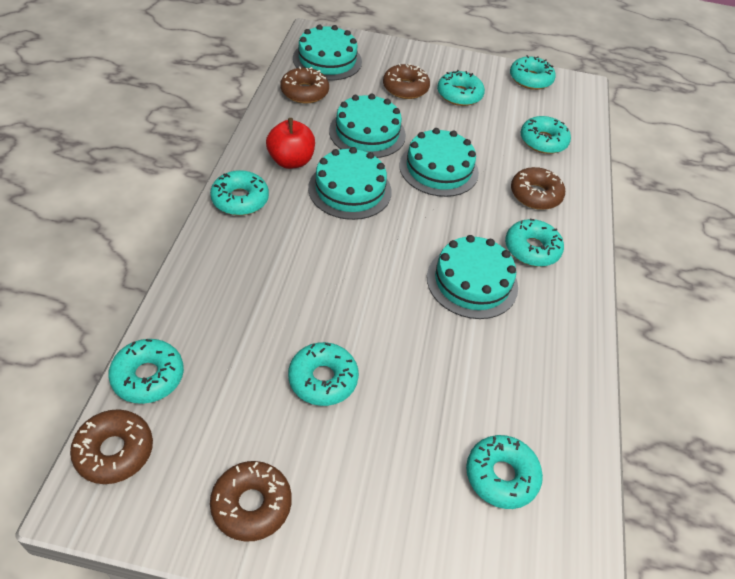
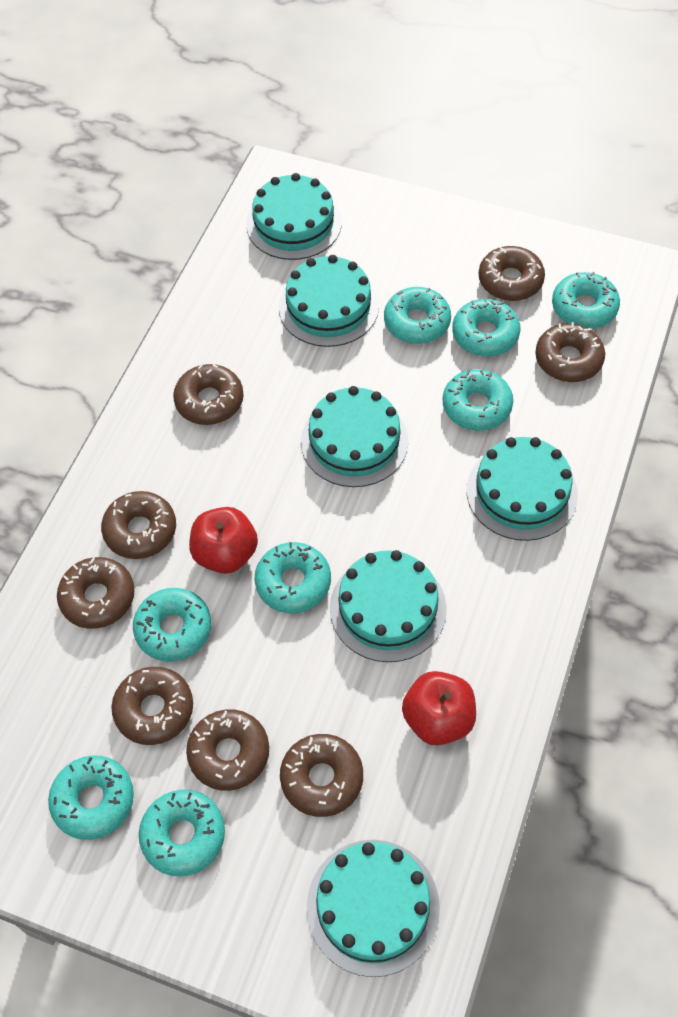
brown donut: [70,409,153,484] [210,461,292,542] [280,67,329,103] [383,63,430,99] [511,167,565,210] = 5 -> [57,557,135,629] [101,491,176,559] [112,667,193,745] [173,364,244,425] [186,709,269,791] [280,734,363,817] [479,246,545,301] [535,322,605,382] = 8
red apple: [266,118,315,169] = 1 -> [189,507,258,574] [402,671,476,745] = 2
turquoise cake: [293,24,362,81] [308,147,392,220] [329,94,406,158] [399,128,479,197] [427,235,518,319] = 5 -> [246,173,342,260] [279,255,379,347] [301,386,409,487] [307,840,440,977] [330,550,447,662] [467,437,578,541] = 6

